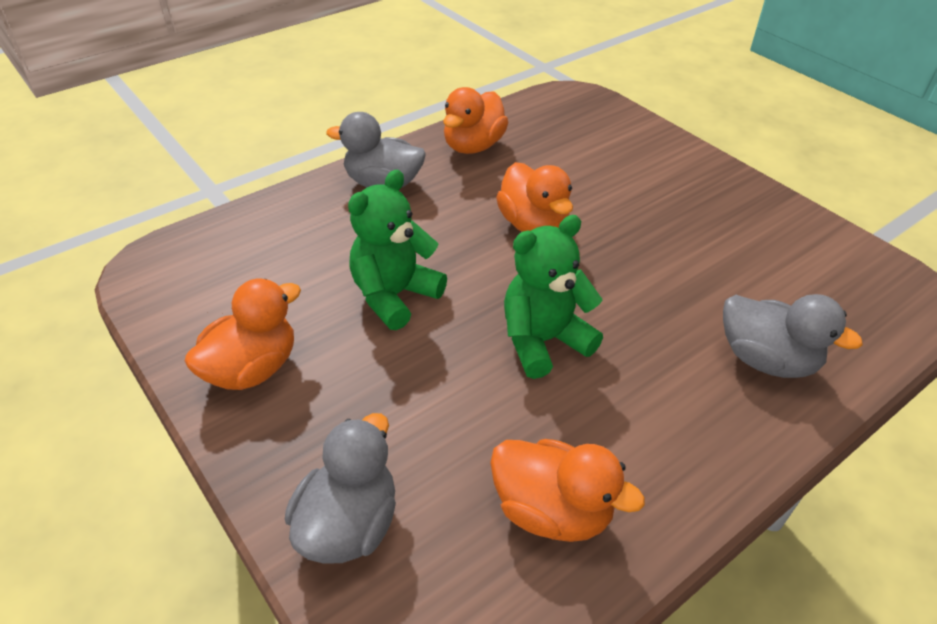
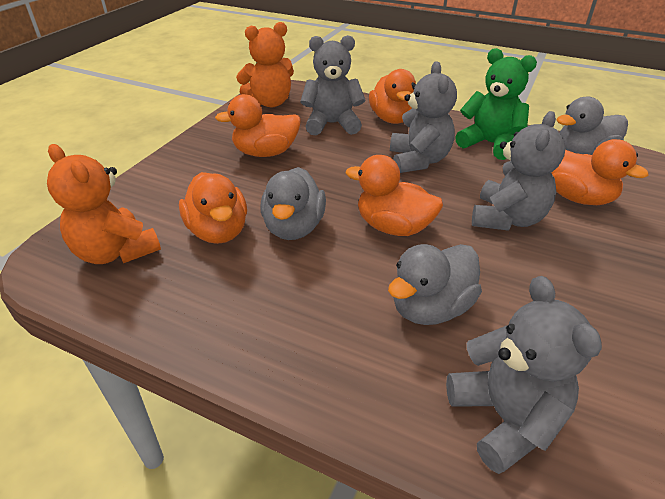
green teddy bear: [348,169,447,330] [504,215,603,379] = 2 -> [455,48,537,160] = 1
grey teddy bear: none = 0 -> [300,35,365,136] [390,61,457,173] [446,276,602,474] [472,111,565,231] = 4
orange duck: [185,279,301,390] [443,87,508,154] [490,439,645,542] [496,162,573,232] = 4 -> [179,172,247,244] [215,94,301,157] [346,155,443,236] [369,69,416,124] [551,139,649,205] = 5
orange teddy bear: none = 0 -> [47,144,161,264] [236,22,294,107] = 2

